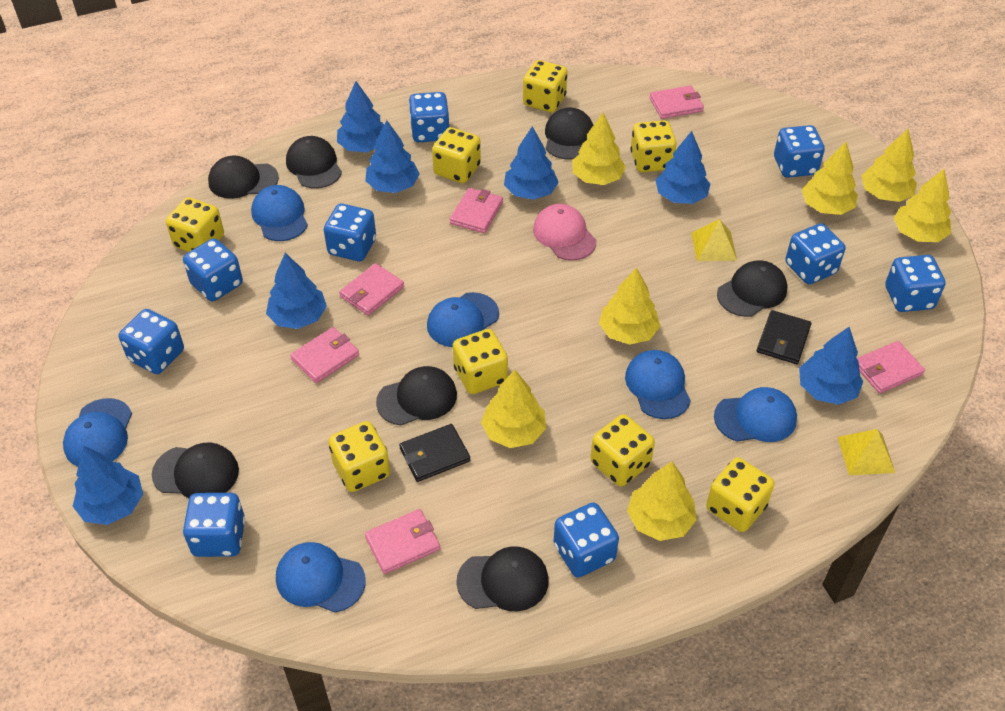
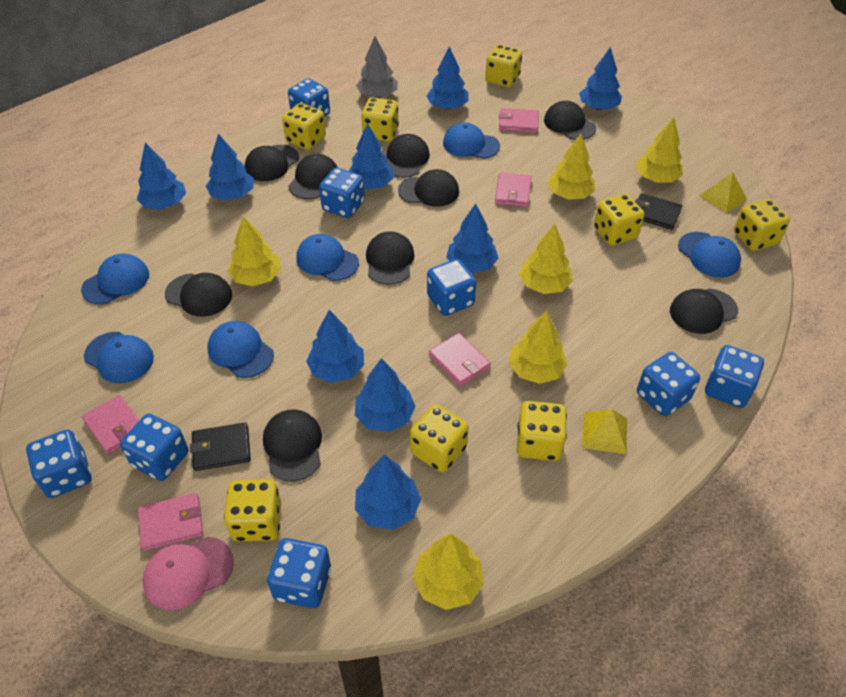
black cap: [152,442,239,498] [208,155,279,199] [286,136,342,189] [376,366,457,425] [456,546,549,612] [545,108,593,159] [717,260,787,317] = 7 -> [165,273,232,317] [244,145,299,181] [263,409,322,482] [288,154,338,199] [366,231,415,285] [387,134,430,178] [398,169,459,207] [544,101,596,140] [670,288,738,334] = 9
blue dice: [119,309,184,374] [183,238,243,302] [183,493,245,557] [324,203,376,262] [409,92,449,142] [553,502,619,578] [774,125,825,178] [785,223,846,284] [885,255,946,312] = 9 -> [26,430,92,498] [120,414,188,481] [267,538,331,608] [288,79,330,117] [319,168,365,218] [427,259,476,316] [637,352,700,416] [705,345,764,408] = 8
blue tree: [73,446,143,525] [266,253,327,329] [337,81,384,152] [365,120,420,193] [504,126,559,200] [655,131,710,204] [799,327,863,405] = 7 -> [137,143,186,210] [206,133,254,200] [306,310,364,383] [349,123,394,190] [355,358,416,432] [355,455,421,530] [426,46,469,110] [446,204,498,273] [579,47,622,110] = 9
grey tree: none = 0 -> [356,36,398,98] = 1
pink wallet: [290,327,359,383] [339,263,404,316] [365,509,440,574] [450,188,503,233] [649,85,704,119] [857,341,925,394] = 6 -> [82,395,139,455] [138,493,204,551] [429,333,491,386] [495,172,532,207] [499,108,539,133] = 5
yellow tree: [481,370,546,448] [572,113,626,185] [599,268,660,345] [627,461,697,541] [802,142,858,215] [861,129,917,202] [893,169,951,242] = 7 -> [228,216,281,286] [413,534,484,610] [509,311,568,384] [519,224,573,294] [547,134,595,200] [635,117,683,183] = 6

